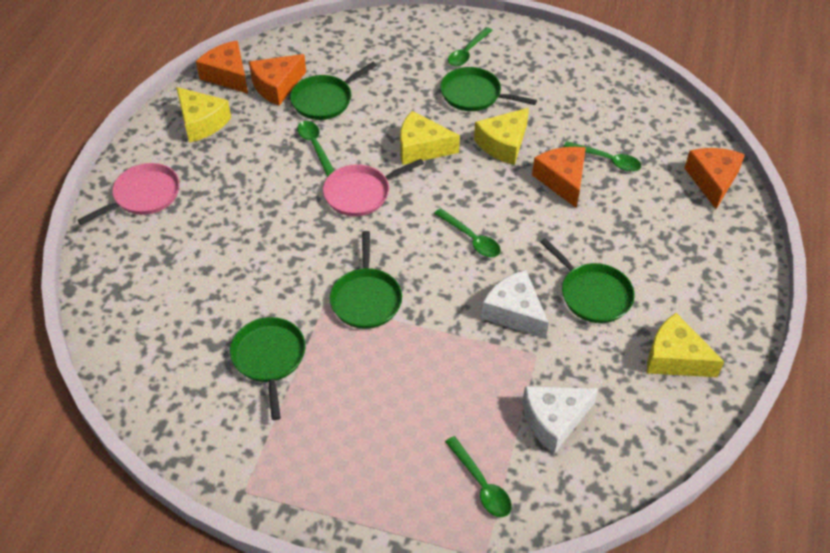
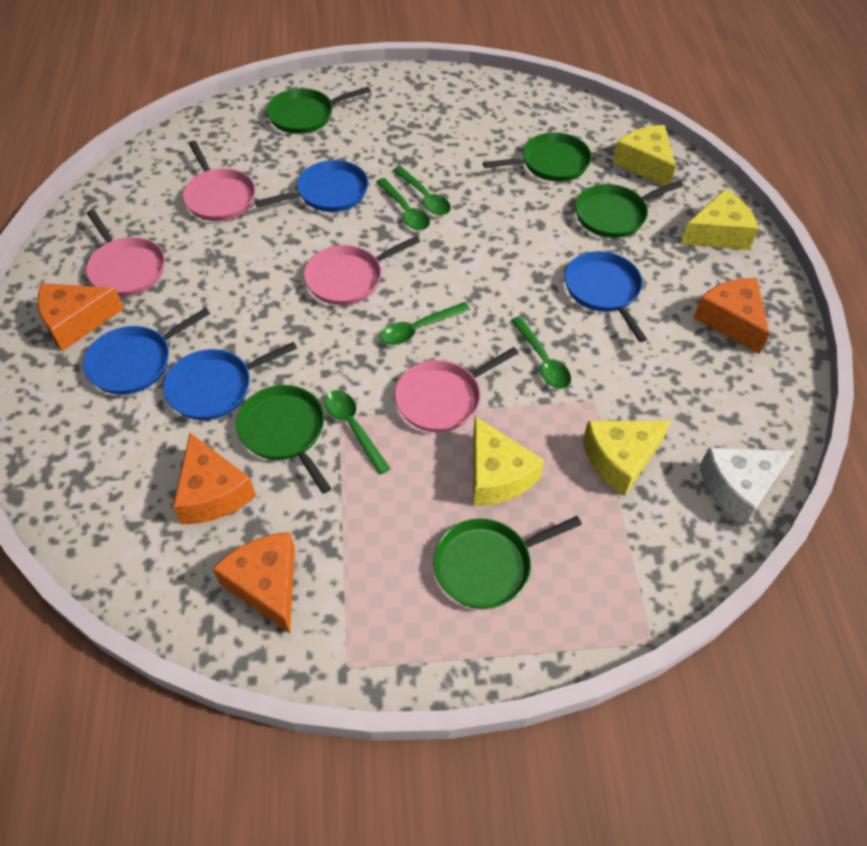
blue pan: none = 0 -> [83,308,210,395] [163,342,297,420] [255,160,368,212] [565,251,647,342] = 4
pink pan: [78,163,180,225] [323,159,424,216] = 2 -> [86,210,165,297] [183,141,255,221] [304,236,420,305] [395,347,519,432] = 4
white cheese: [481,270,549,339] [522,386,598,454] = 2 -> [699,448,794,526] = 1

